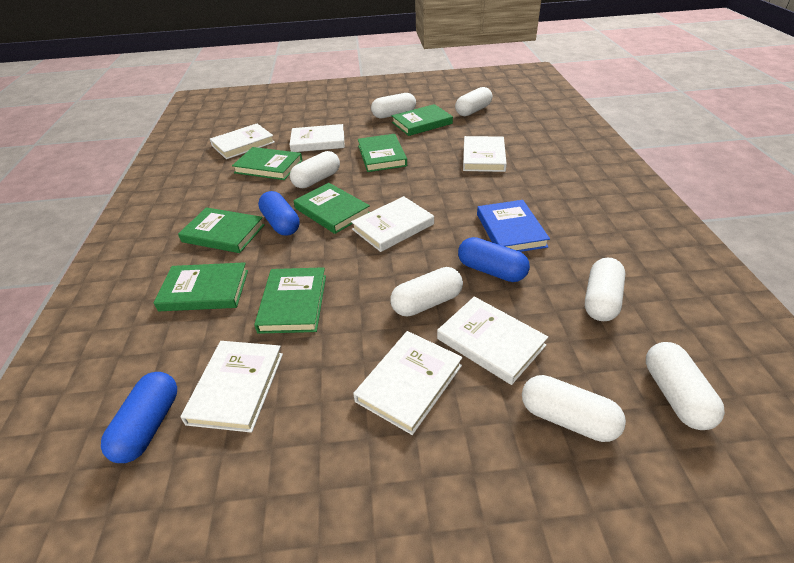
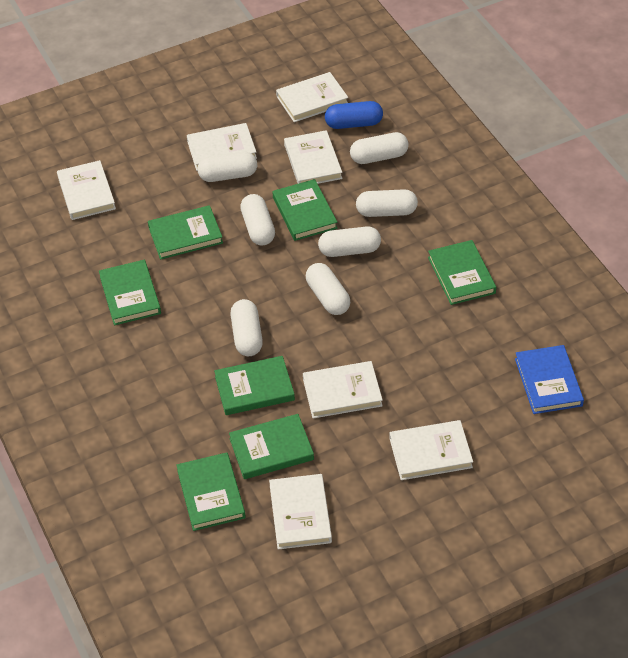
blue capsule: [101,372,177,463] [258,191,300,236] [458,237,530,282] = 3 -> [325,101,383,129] = 1

